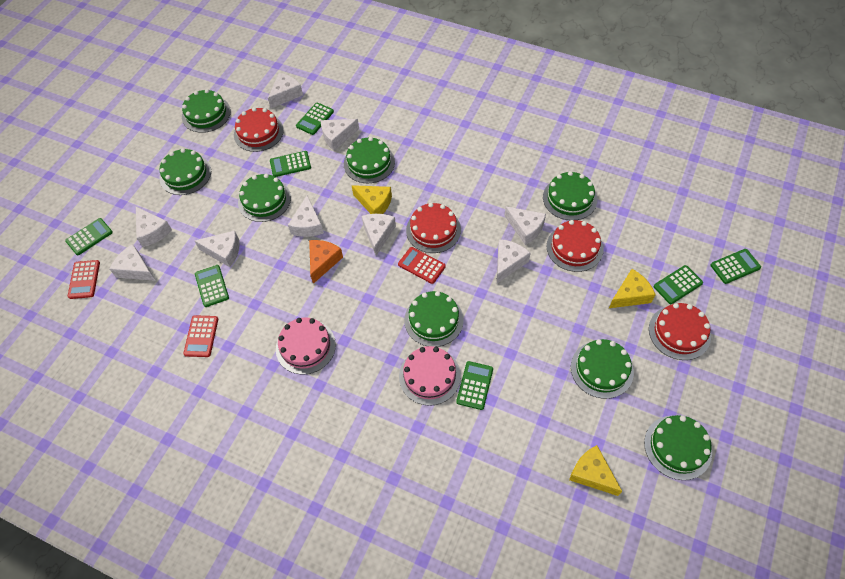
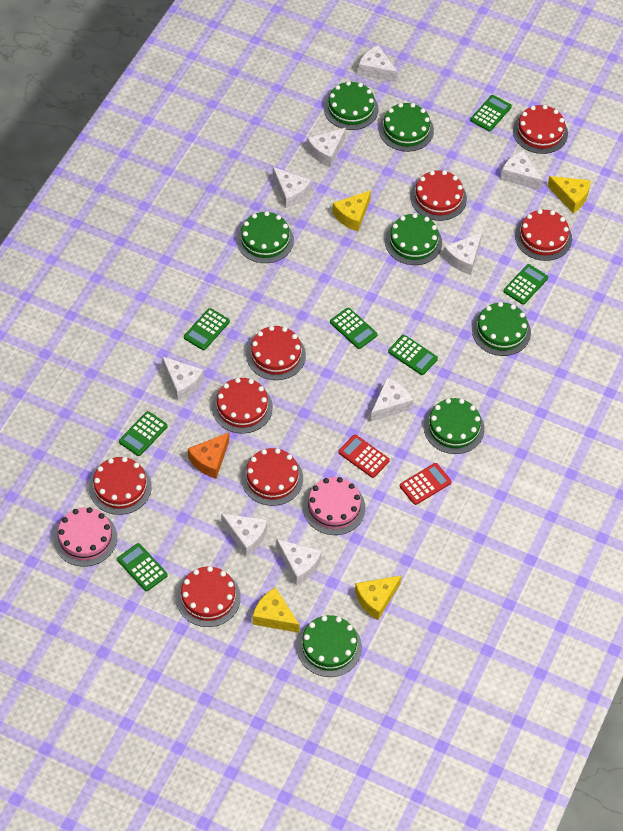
green cake: [159,148,211,195] [182,89,231,133] [238,174,291,222] [344,137,395,183] [404,291,464,347] [543,171,597,220] [571,339,634,399] [644,415,712,480] = 8 -> [237,211,294,263] [297,615,362,677] [324,81,378,130] [379,103,434,152] [385,213,442,265] [424,398,485,454] [472,302,531,356] = 7
red cake: [234,107,284,152] [406,203,461,253] [547,220,603,272] [649,303,711,360] = 4 -> [89,457,152,515] [176,566,241,627] [212,378,273,434] [241,448,303,506] [246,326,306,380] [410,170,467,221] [513,105,568,154] [515,209,572,261] = 8
red calculator: [68,260,100,299] [183,315,218,357] [398,247,446,284] = 3 -> [338,435,390,478] [400,463,452,505] = 2
yellow cheese: [351,185,392,214] [569,445,622,496] [609,269,656,308] = 3 -> [252,587,300,633] [332,190,371,231] [355,575,402,620] [547,176,591,213] = 4

